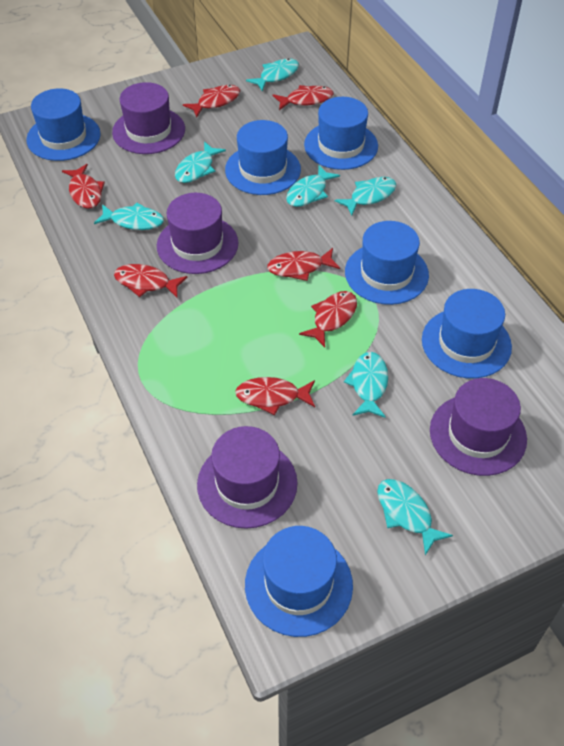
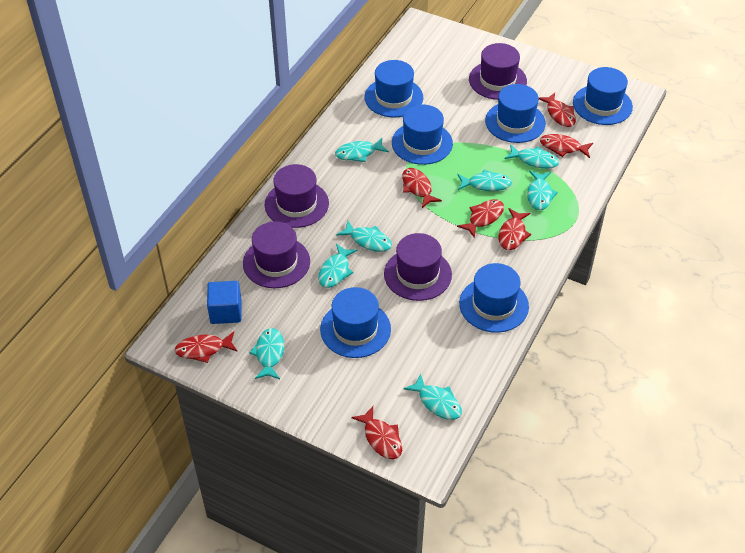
blue cube: none = 0 -> [207,281,241,324] = 1
turquoise fish: [94,203,164,230] [175,141,226,183] [246,58,299,91] [286,165,340,207] [335,177,396,216] [344,352,388,418] [377,479,453,555] = 7 -> [249,328,284,379] [318,243,357,288] [335,138,389,162] [336,221,392,252] [404,373,462,420] [457,169,512,191] [505,144,559,169] [527,170,558,210] = 8

